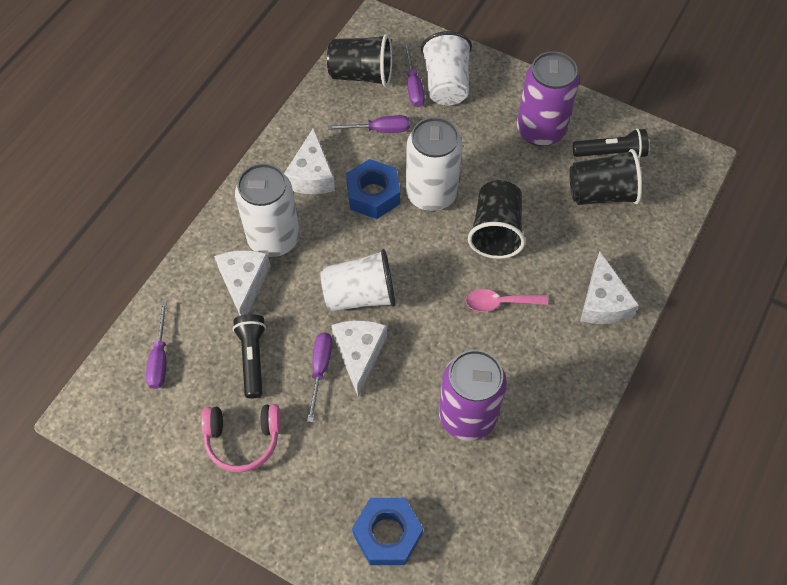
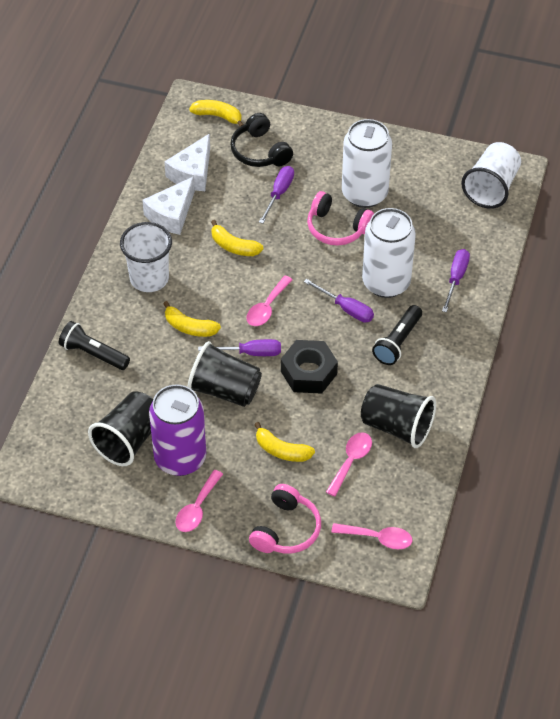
black headphones: none = 0 -> [230,113,293,167] = 1
black nut: none = 0 -> [281,340,338,394] = 1
blue nut: [346,159,400,219] [352,498,423,565] = 2 -> none = 0
pink headphones: [201,404,281,473] = 1 -> [249,484,321,554] [307,191,374,245] = 2
pink spoon: [466,289,548,312] = 1 -> [176,470,223,532] [246,276,293,326] [326,432,372,497] [331,523,412,549] = 4
purple can: [439,350,507,441] [517,51,579,146] = 2 -> [149,384,206,476] = 1
white cheese: [214,250,271,316] [284,128,335,194] [332,320,387,396] [580,252,639,324] = 4 -> [142,176,195,235] [164,134,210,191] = 2
yellow banana: none = 0 -> [163,301,221,337] [189,100,244,126] [211,220,263,256] [254,422,315,462] = 4

